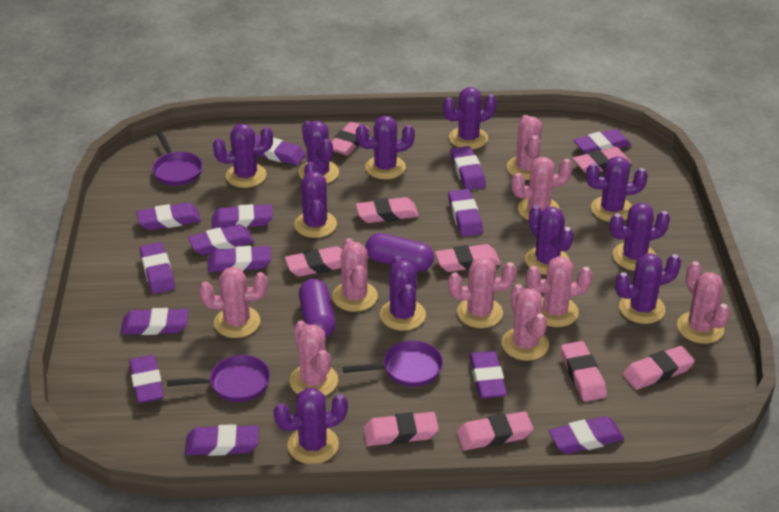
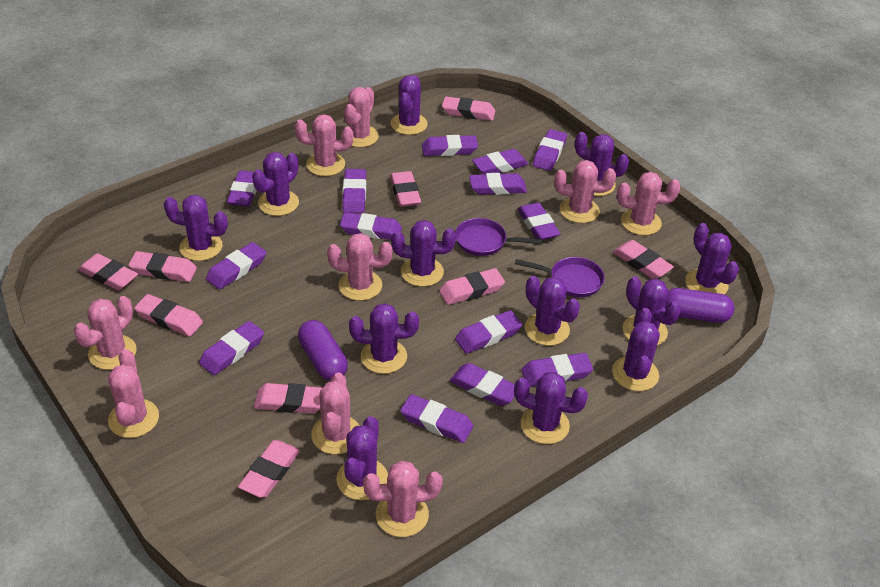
purple cactus: [213,124,273,188] [274,388,348,464] [294,162,337,238] [299,121,339,183] [356,116,415,179] [380,256,426,331] [443,87,497,149] [525,206,574,275] [586,156,648,222] [610,203,670,271] [615,253,681,324] = 11 -> [164,195,228,261] [252,152,299,216] [336,416,388,500] [349,303,419,374] [391,75,428,135] [391,220,456,287] [514,372,588,444] [525,276,580,346] [575,132,629,196] [612,308,660,391] [623,276,681,346] [685,223,739,294] = 12
purple pan: [152,131,203,186] [167,355,270,402] [343,341,443,387] = 3 -> [455,218,543,256] [515,257,605,297] = 2

